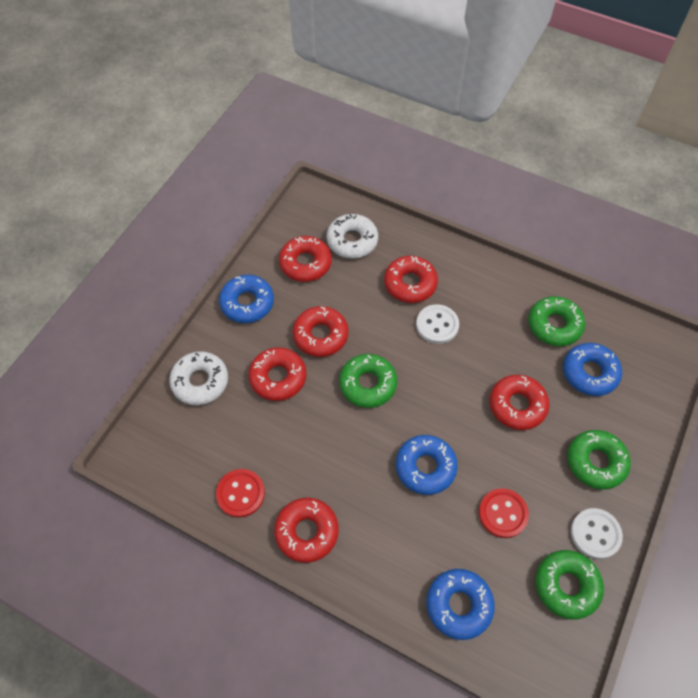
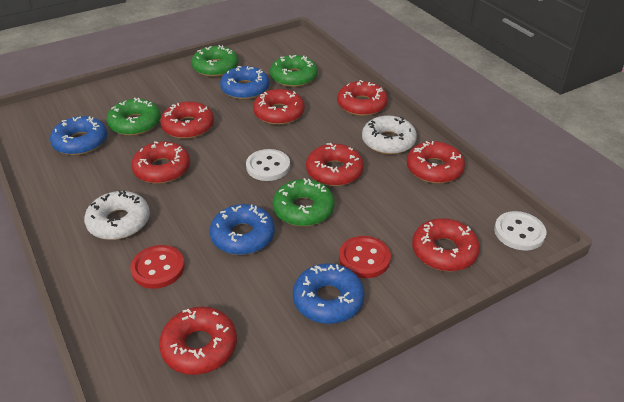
red donut: [249,347,307,401] [274,498,339,563] [279,236,332,282] [293,306,348,357] [384,256,438,303] [490,375,549,430] = 6 -> [131,141,190,184] [159,307,237,375] [160,101,214,139] [253,89,305,125] [306,143,364,186] [337,80,388,116] [407,141,465,183] [412,218,480,271] = 8

